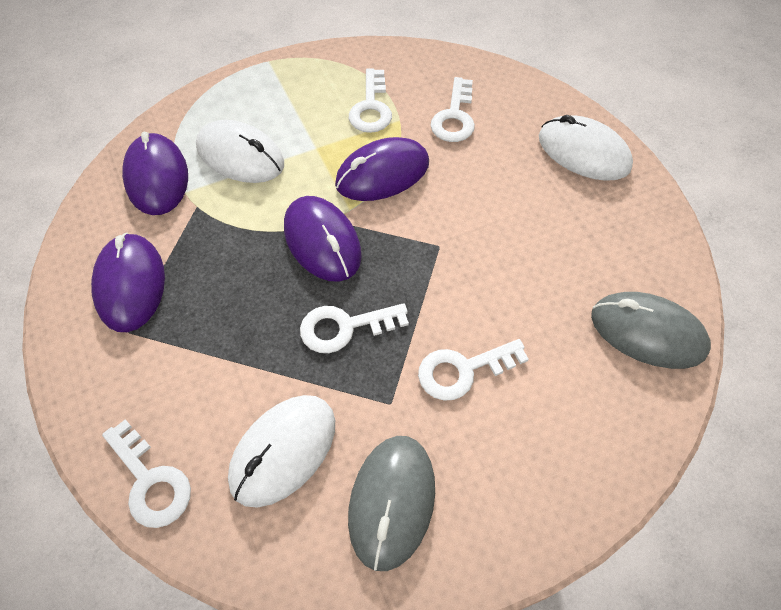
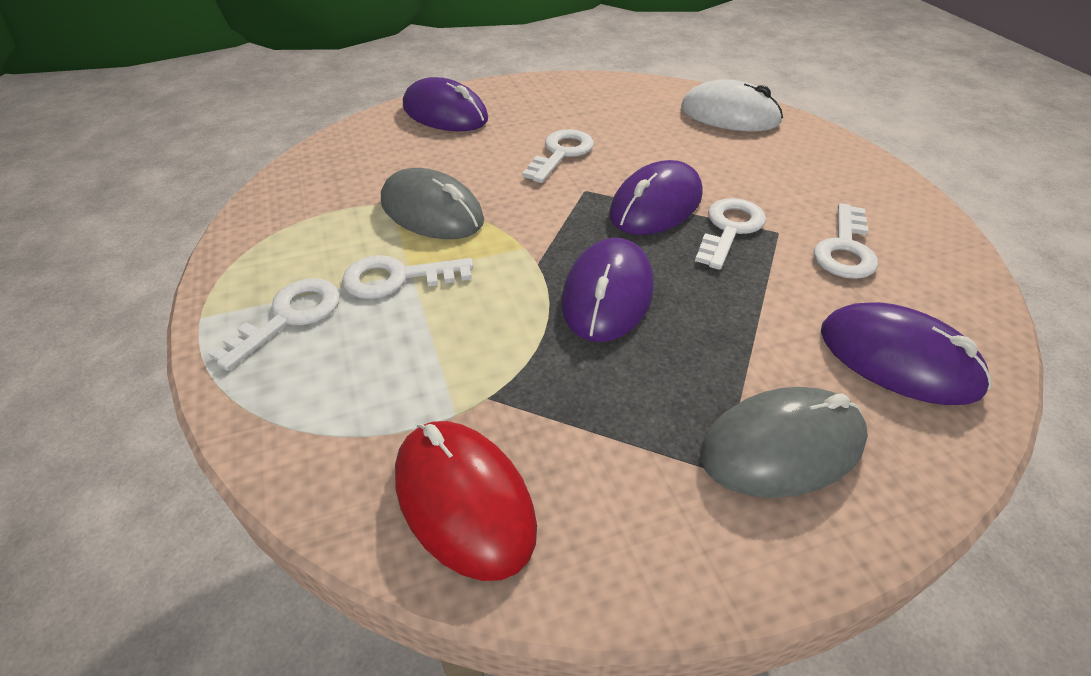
red mouse: none = 0 -> [395,421,537,581] = 1
white mouse: [196,120,284,183] [228,395,335,508] [539,115,633,181] = 3 -> [681,79,783,131] = 1

